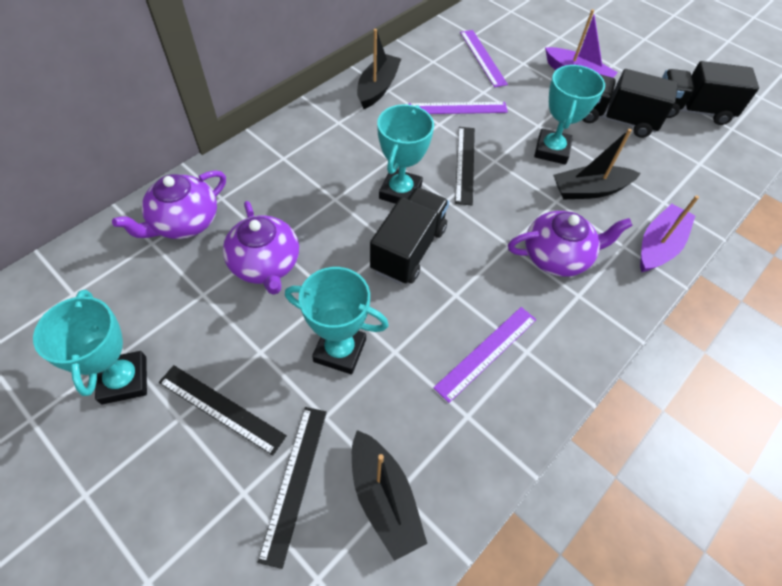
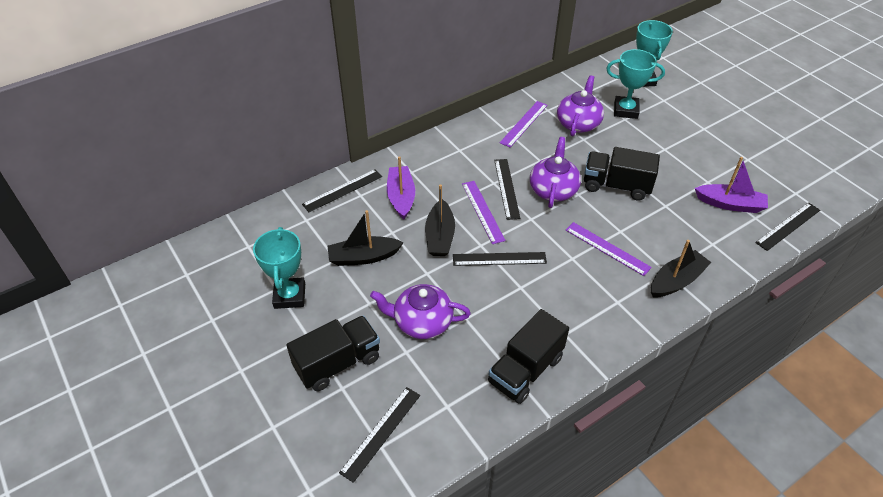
black ruler: [159,365,287,455] [257,407,327,569] [455,127,475,205] = 3 -> [302,169,382,212] [339,387,420,483] [453,252,547,266] [494,159,520,220] [755,202,820,251] = 5
turquoise trophy: [33,289,147,404] [285,267,389,374] [377,104,434,204] [534,65,605,165] = 4 -> [253,227,305,309] [606,49,665,119] [636,20,673,87] = 3

